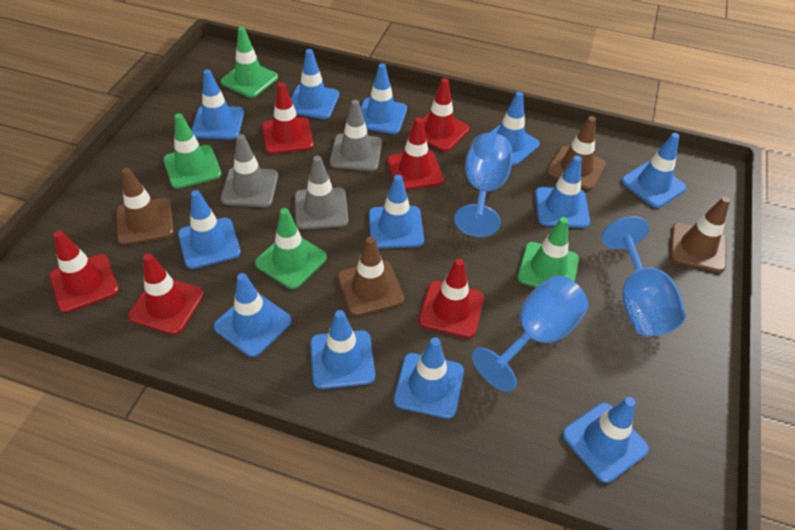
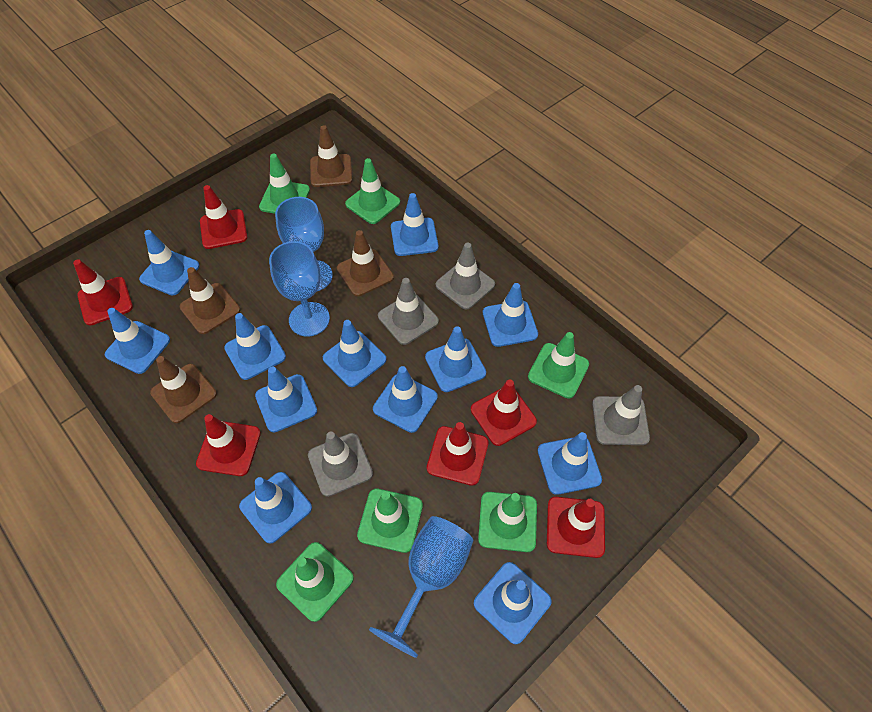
green traffic cone: [163,113,222,189] [221,27,278,98] [255,208,327,289] [517,217,579,287] = 4 -> [259,154,310,214] [276,542,354,622] [345,158,400,224] [357,489,423,553] [478,492,537,552] [528,332,589,399] = 6
grey traffic cone: [221,134,278,207] [295,156,348,230] [330,100,382,171] = 3 -> [308,432,373,497] [378,278,439,345] [436,243,495,310] [592,385,650,445] = 4

